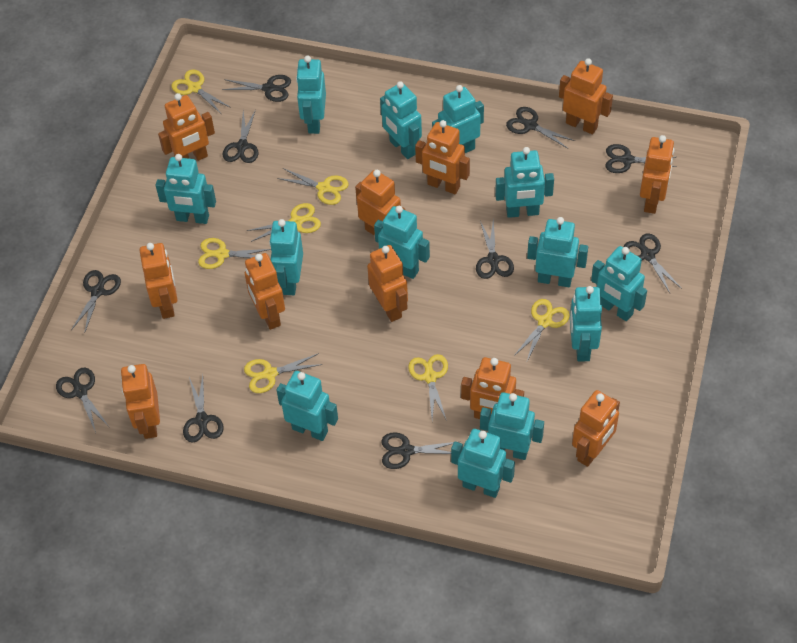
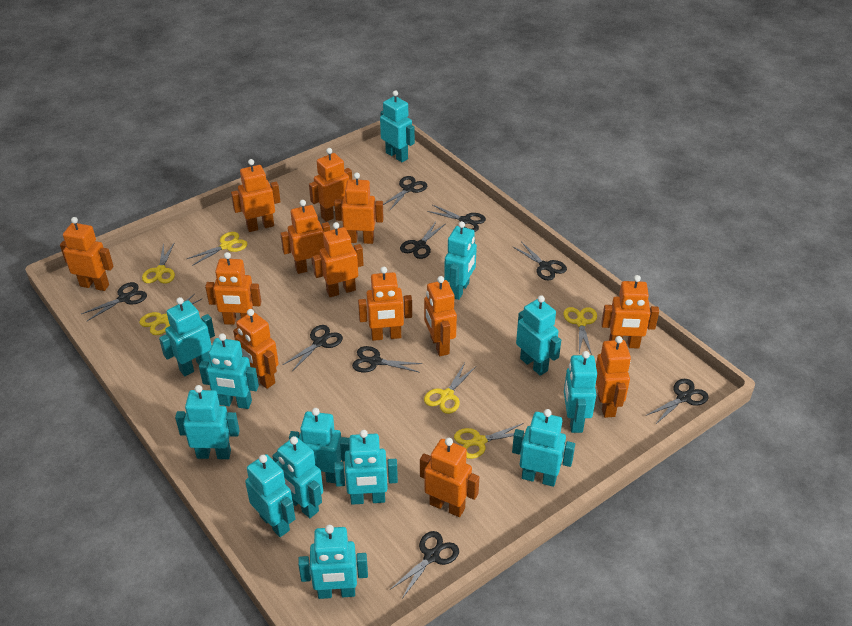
black scissors: [56,368,108,433] [71,270,121,334] [183,375,224,443] [222,75,291,102] [223,109,259,163] [381,432,461,469] [476,219,514,279] [506,107,575,149] [605,144,677,173] [624,233,682,293] = 10 -> [81,282,147,321] [283,325,343,371] [352,346,423,373] [383,176,427,210] [390,531,459,598] [400,222,445,259] [427,205,486,232] [513,242,567,281] [647,379,709,425] = 9
orange robot: [121,364,160,439] [140,243,177,319] [158,93,215,161] [245,253,285,330] [355,170,405,235] [367,245,408,322] [415,120,470,194] [461,357,524,419] [559,58,613,134] [572,390,620,467] [640,135,674,214] = 11 -> [60,217,114,291] [205,252,261,325] [231,159,281,232] [233,309,279,389] [280,200,330,274] [309,148,352,222] [312,222,364,297] [334,173,384,244] [358,267,412,341] [420,438,479,517] [424,276,457,356] [596,336,631,418] [601,275,659,349] = 13
yellow scissors: [171,70,231,114] [198,238,271,269] [244,353,323,393] [247,203,321,242] [277,168,349,205] [408,354,448,421] [514,299,570,363] = 7 -> [139,294,202,335] [142,242,175,284] [187,232,247,266] [424,363,475,414] [454,423,525,459] [564,307,597,355] = 6

